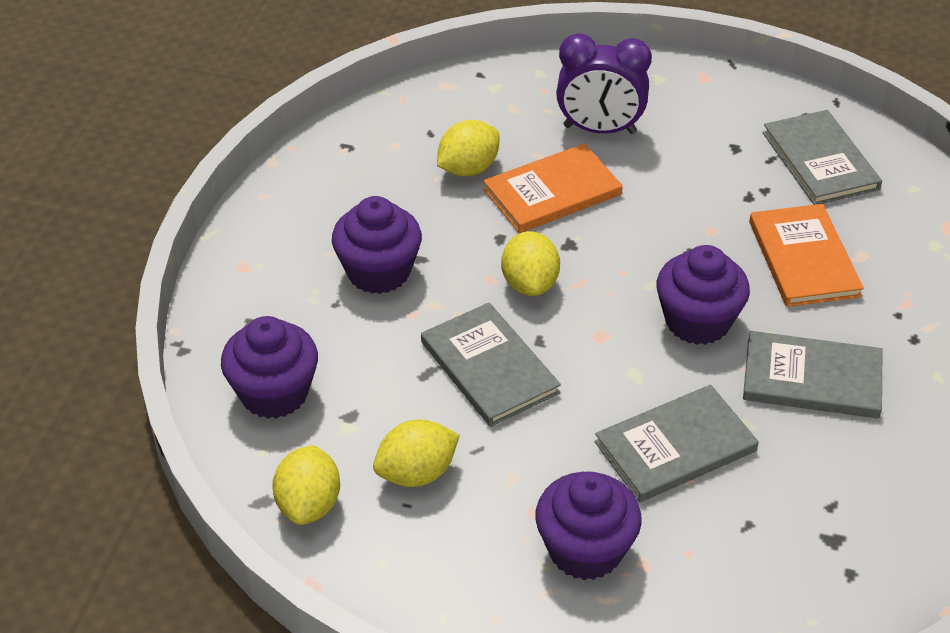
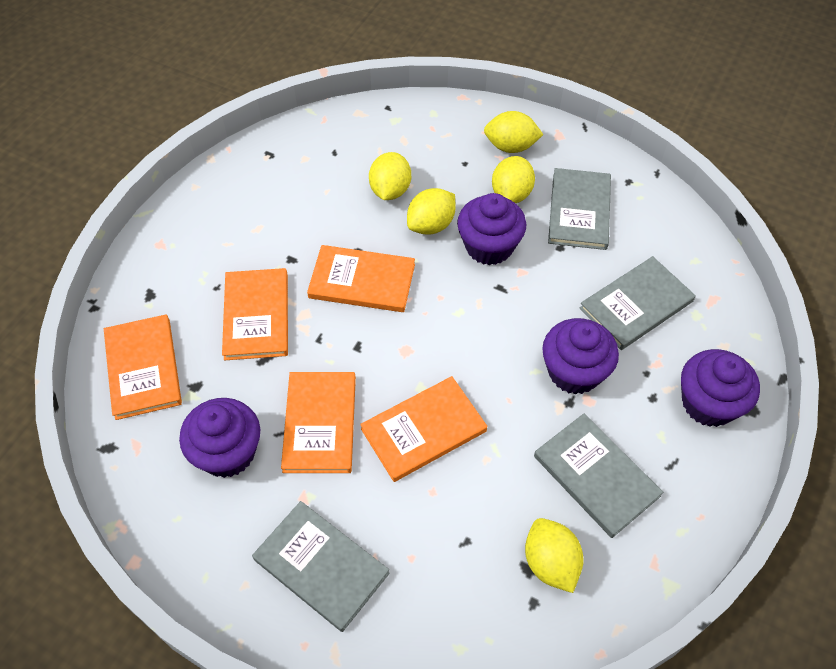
orange book: [483,144,623,233] [749,204,864,307] = 2 -> [104,314,182,420] [222,268,288,360] [281,372,356,473] [307,245,415,312] [360,376,487,482] = 5
purple clock: [556,33,652,134] = 1 -> none = 0
yellow lemon: [272,445,340,525] [373,419,460,487] [437,120,499,177] [501,231,560,296] = 4 -> [369,152,411,200] [407,188,456,235] [484,111,544,153] [492,156,535,203] [525,518,583,593] = 5

